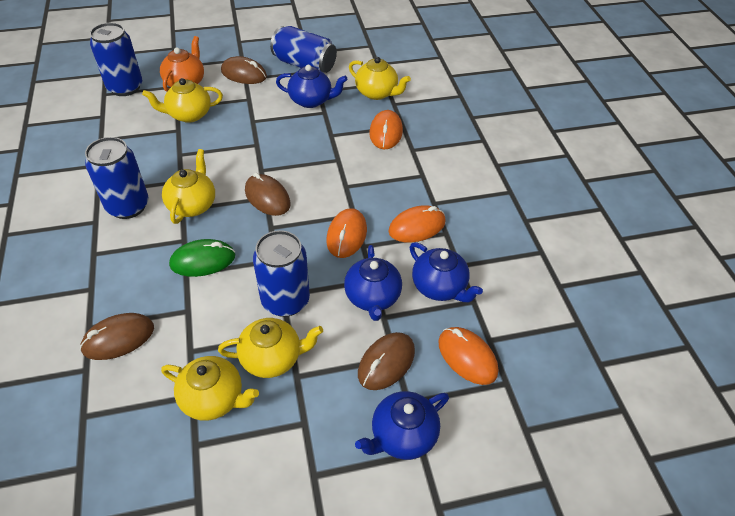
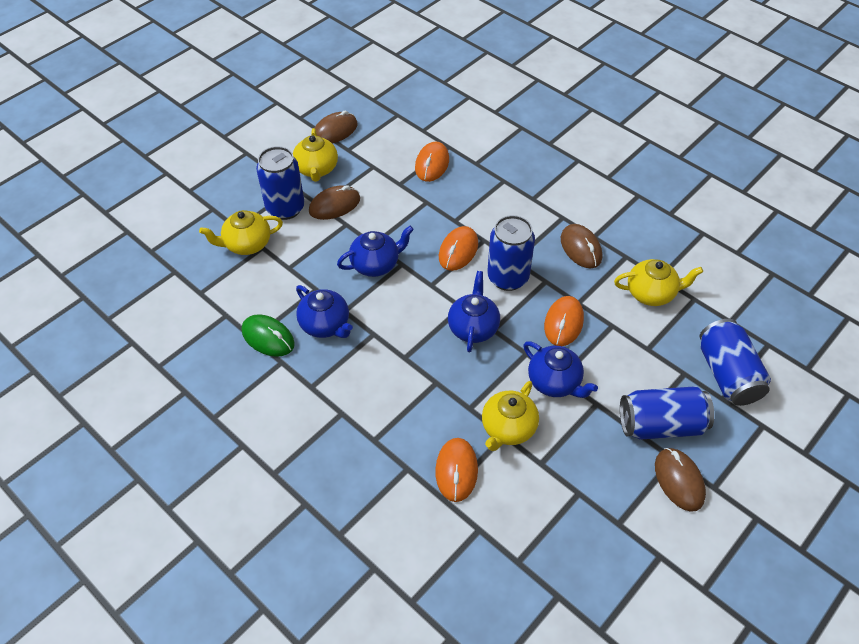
orange teapot: [160,36,204,91] = 1 -> none = 0
yellow teapot: [142,78,223,123] [161,356,259,421] [162,149,215,224] [218,318,323,378] [349,57,411,100] = 5 -> [199,210,283,255] [293,128,338,182] [482,381,539,451] [614,259,703,306] = 4

